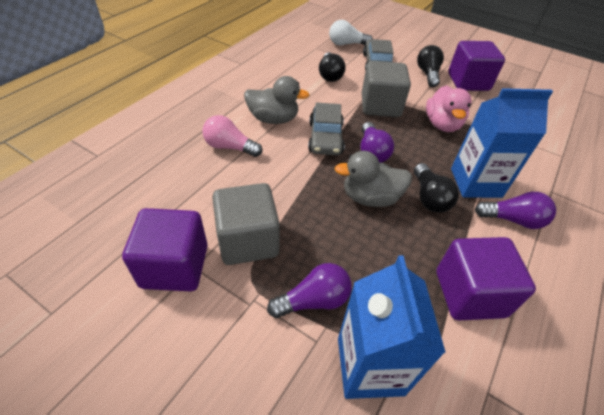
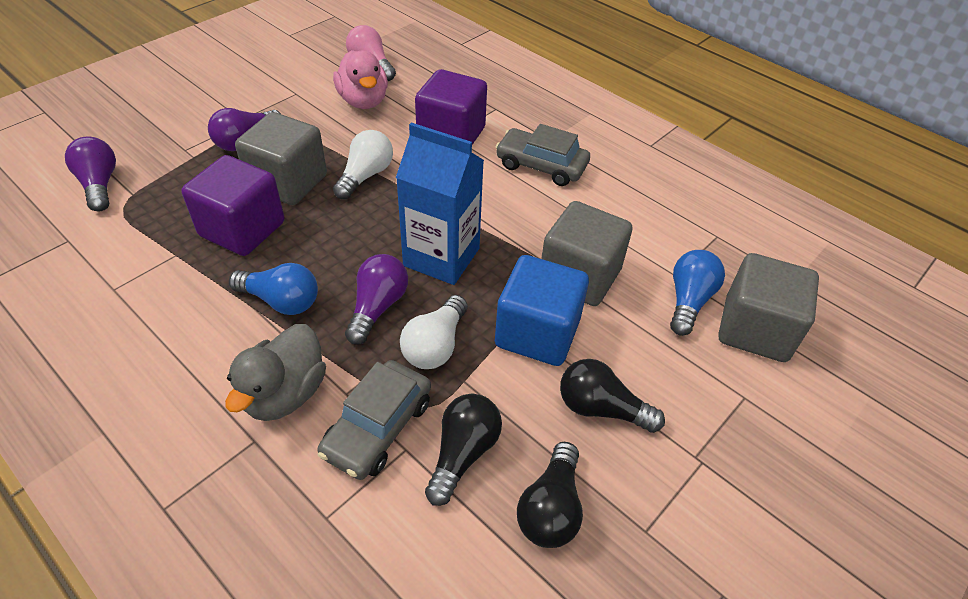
blue carton: [338,255,446,399] [451,88,553,198] = 2 -> [396,123,484,285] = 1
blue cube: none = 0 -> [495,255,589,366] = 1
blue light bulb: none = 0 -> [229,263,318,315] [670,250,725,336] = 2
grey cube: [212,183,279,265] [362,61,411,117] = 2 -> [235,112,327,205] [541,201,632,306] [718,253,819,362] = 3
grey duck: [244,76,309,124] [335,151,412,207] = 2 -> [225,324,326,421] = 1
purple cube: [122,208,208,291] [436,237,536,320] [448,41,505,91] = 3 -> [181,155,284,256] [415,69,487,145] = 2
white light bulb: [329,20,373,45] = 1 -> [333,130,393,199] [400,295,468,369] = 2

